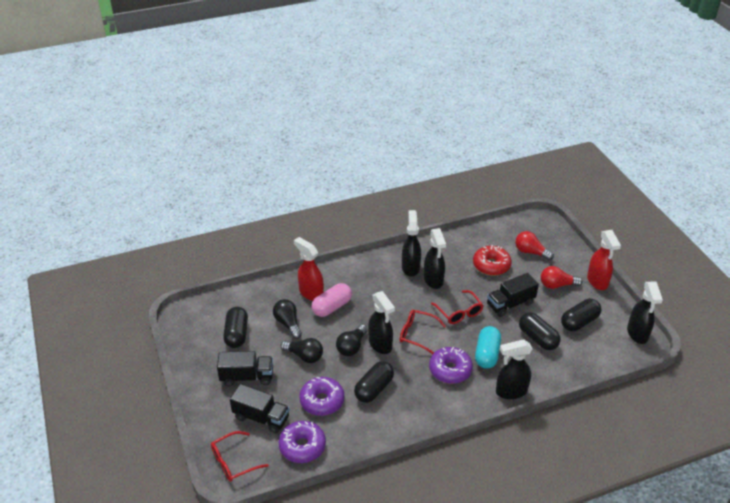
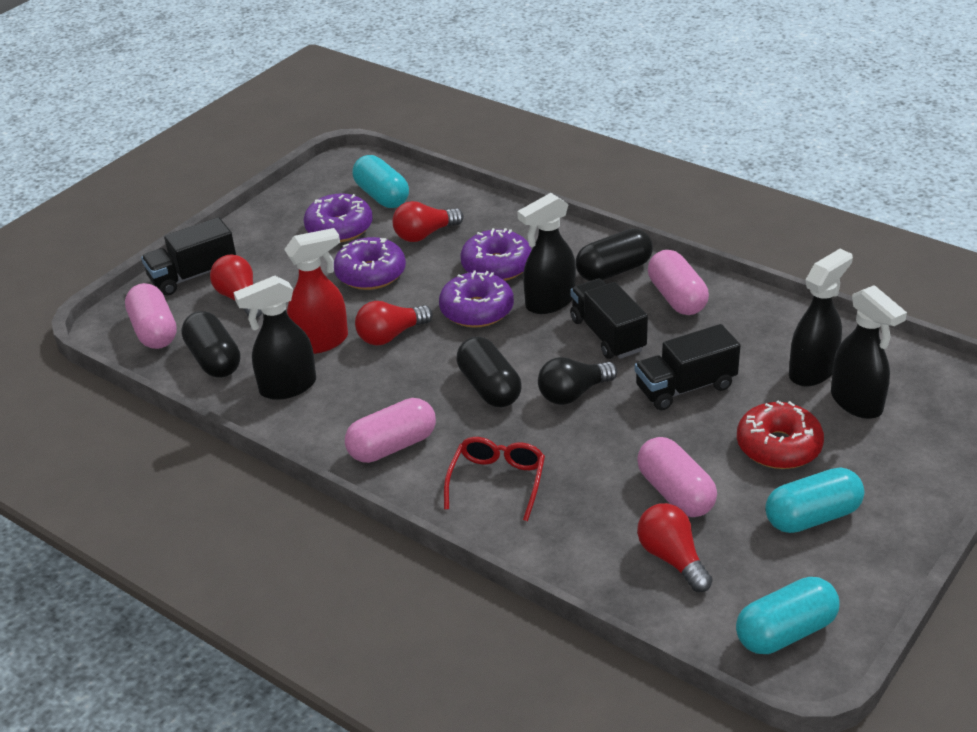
black capsule: [223,307,248,348] [354,361,394,403] [519,312,561,350] [561,299,601,331] = 4 -> [181,311,240,378] [456,337,522,408] [576,229,653,281] = 3
black light bulb: [273,299,302,339] [281,338,323,363] [336,325,368,356] = 3 -> [538,357,617,405] = 1
black spray bottle: [368,291,395,354] [402,210,421,276] [424,228,446,289] [496,339,532,399] [627,281,663,344] = 5 -> [233,276,316,400] [517,193,576,314] [789,249,853,386] [831,285,907,419] = 4
pink capsule: [312,283,352,317] = 1 -> [125,283,177,349] [345,398,436,463] [637,437,717,517] [648,250,709,315] = 4
purple donut: [279,421,326,463] [300,377,344,416] [429,347,473,384] = 3 -> [304,193,373,242] [334,237,406,290] [439,270,514,328] [460,228,532,281] = 4
red glasses: [211,431,269,482] [400,310,446,354] [431,290,484,324] = 3 -> [444,437,545,521] = 1
red light bulb: [515,231,554,260] [541,266,582,289] = 2 -> [210,254,262,318] [355,301,433,345] [392,201,464,242] [637,503,713,592] = 4
red spray bottle: [294,237,324,301] [587,230,621,290] = 2 -> [284,228,348,354] = 1
turquoise capsule: [475,326,501,369] = 1 -> [353,155,409,208] [736,577,840,654] [765,467,864,533] = 3

